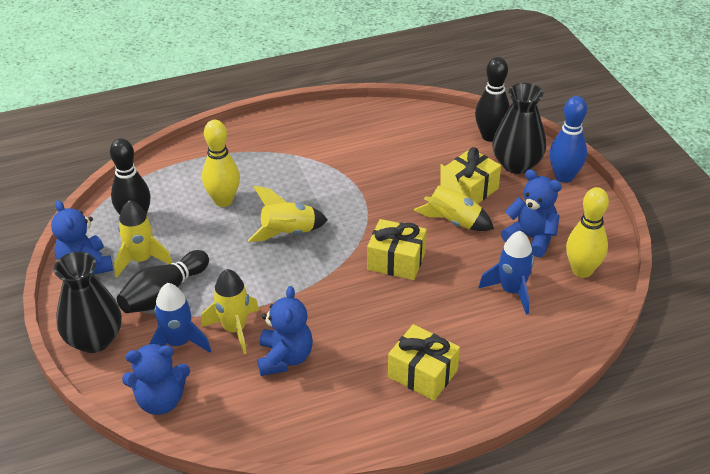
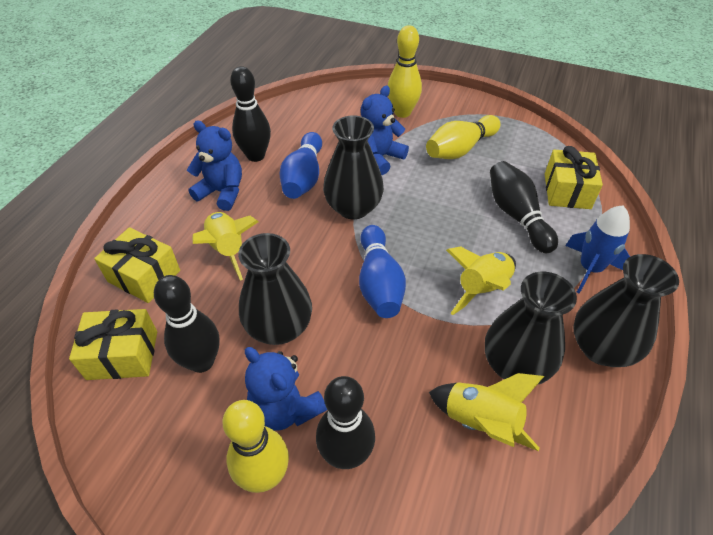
black bowling pin: [110,138,151,215] [117,250,209,313] [475,57,510,142] = 3 -> [154,275,220,373] [230,66,271,162] [316,376,375,469] [490,161,558,253] = 4
black vase: [54,252,122,353] [492,83,546,174] = 2 -> [238,233,312,345] [323,116,384,219] [485,271,577,385] [574,254,679,367] = 4
blue bowling pin: [549,96,587,183] = 1 -> [279,132,322,199] [359,225,406,318] = 2
blue rocket: [149,283,211,353] [478,231,534,315] = 2 -> [565,206,630,294] = 1
blue teddy bear: [51,200,113,274] [122,344,190,415] [257,286,313,376] [501,169,562,257] = 4 -> [187,121,242,211] [245,347,327,431] [361,86,409,175] = 3
yellow bowling pin: [202,120,240,207] [566,187,609,278] = 2 -> [222,400,289,493] [388,25,422,118] [426,115,501,159] = 3
yellow rocket: [114,200,172,278] [201,269,259,354] [248,186,327,242] [414,164,494,231] = 4 -> [192,212,258,280] [429,373,544,451] [446,246,516,315] = 3

